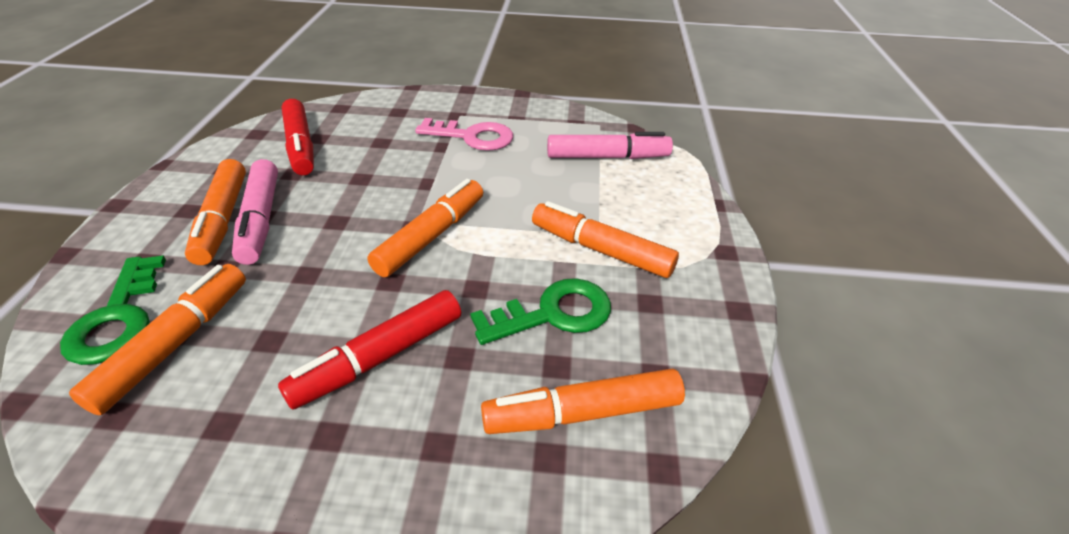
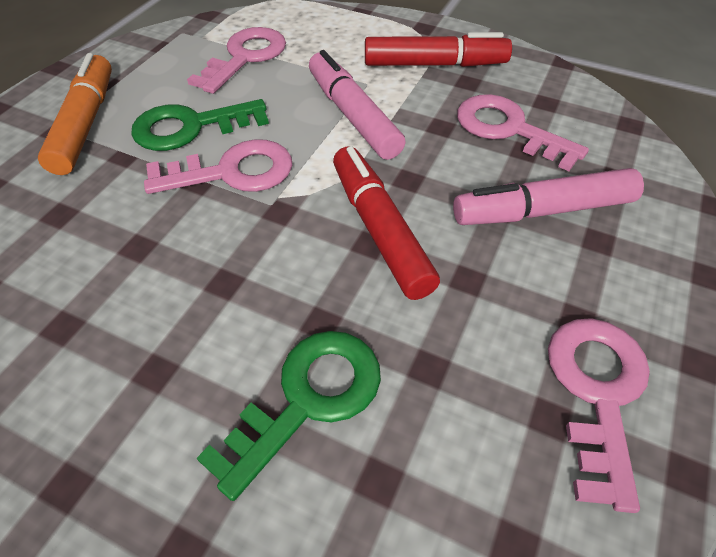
orange marker: [69,264,246,415] [185,159,246,265] [367,179,483,277] [481,368,685,434] [532,201,679,278] = 5 -> [38,53,112,175] = 1
pink key: [415,118,513,151] = 1 -> [144,139,292,194] [187,27,286,94] [457,94,589,171] [548,318,650,513] = 4

